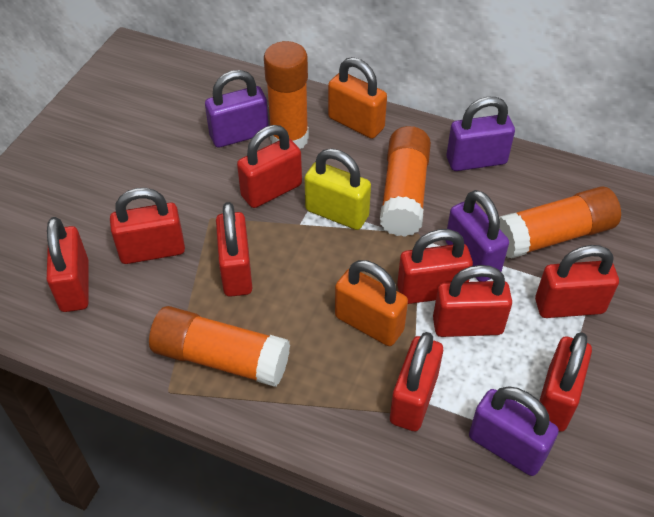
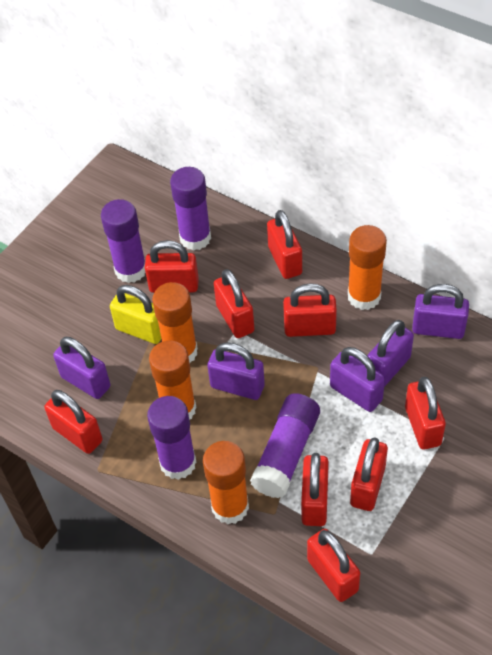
orange padlock: [328,57,387,139] [335,260,408,346] = 2 -> none = 0
purple glue stick: none = 0 -> [101,199,146,283] [147,396,196,480] [170,167,211,251] [250,393,320,498] = 4
purple padlock: [205,70,269,148] [446,190,509,282] [447,97,515,171] [469,386,559,476] = 4 -> [53,337,111,399] [207,342,265,400] [330,347,385,412] [368,320,414,387] [412,284,469,339] = 5

